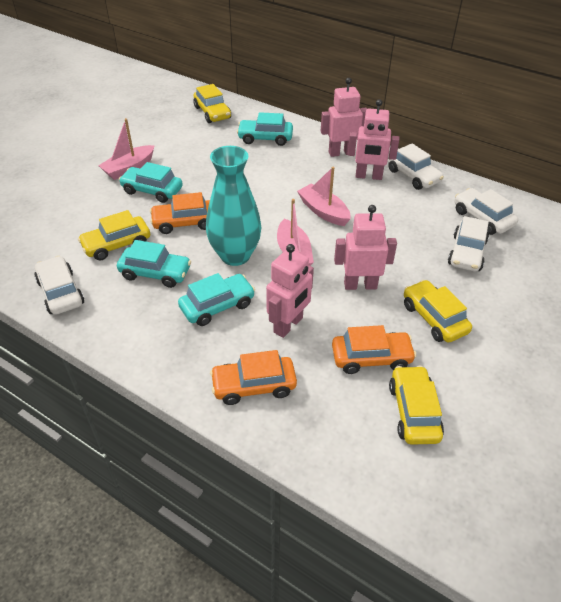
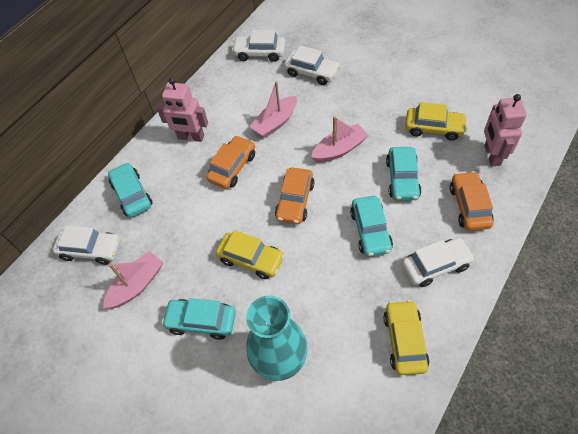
pink robot: [266,244,314,338] [321,78,367,157] [334,205,397,290] [348,99,399,180] = 4 -> [156,78,208,142] [484,94,527,166] = 2
yellow car: [78,210,150,260] [194,84,231,123] [389,366,444,445] [404,280,472,343] = 4 -> [216,230,285,279] [383,300,429,375] [405,102,467,141] = 3

